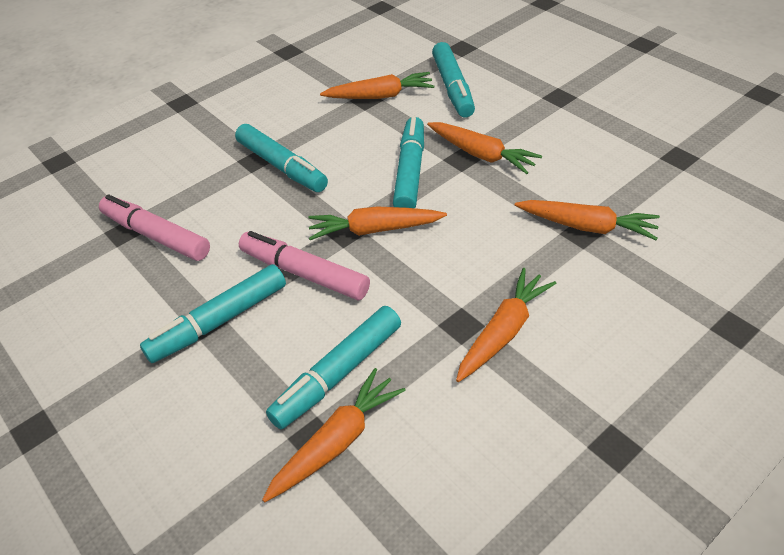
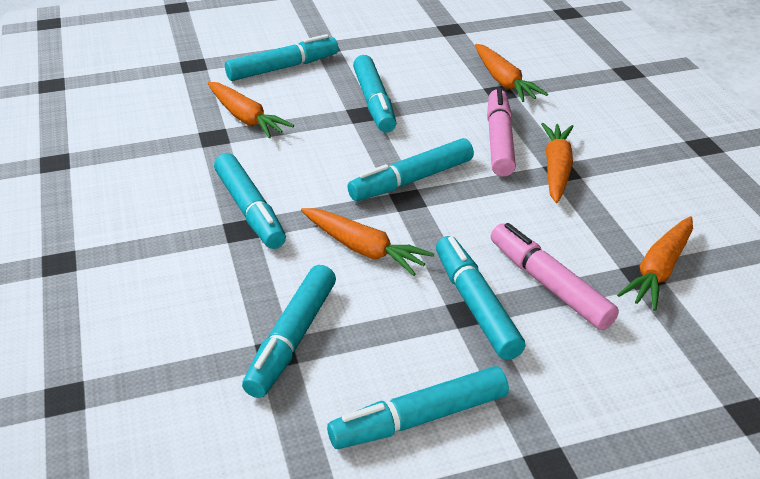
orange carrot: [262,368,406,502] [308,206,447,240] [320,72,434,99] [427,122,542,174] [456,268,557,382] [515,200,660,240] = 6 -> [207,82,294,138] [301,208,434,276] [475,44,548,102] [541,123,574,203] [617,216,693,311] = 5
turquoise marker: [140,264,286,363] [235,124,328,192] [266,306,401,429] [393,117,424,208] [432,42,475,117] = 5 -> [214,153,286,249] [225,34,338,81] [242,265,336,398] [327,366,509,449] [347,138,474,201] [353,55,396,133] [436,236,525,360] = 7

